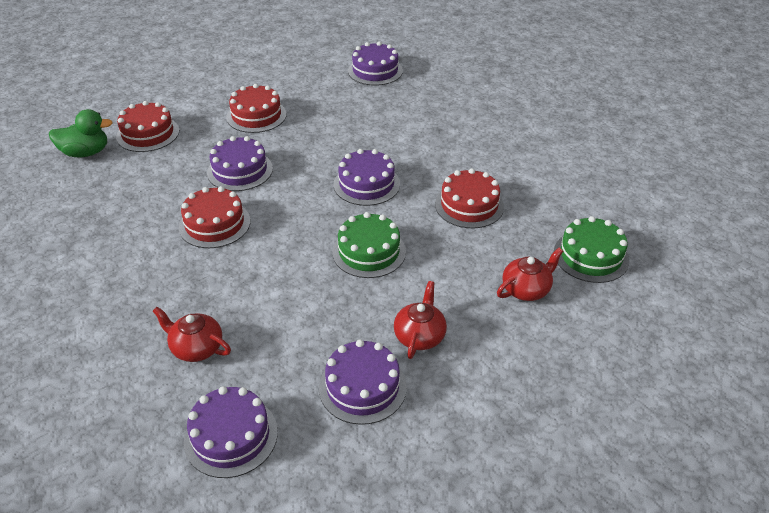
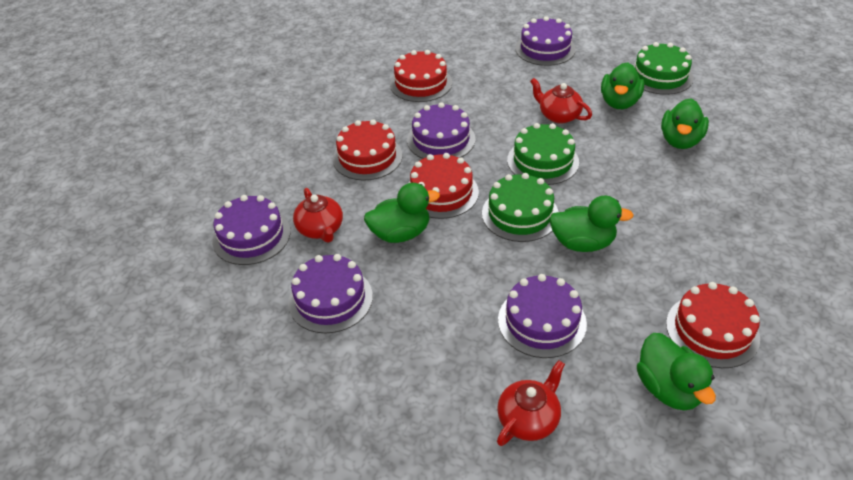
green cake: [332,212,406,278] [554,216,629,283] = 2 -> [482,173,558,242] [507,123,579,185] [633,42,693,95] = 3
green duck: [49,109,113,157] = 1 -> [364,183,440,243] [549,196,634,252] [601,62,644,109] [637,333,716,411] [661,98,709,149] = 5

